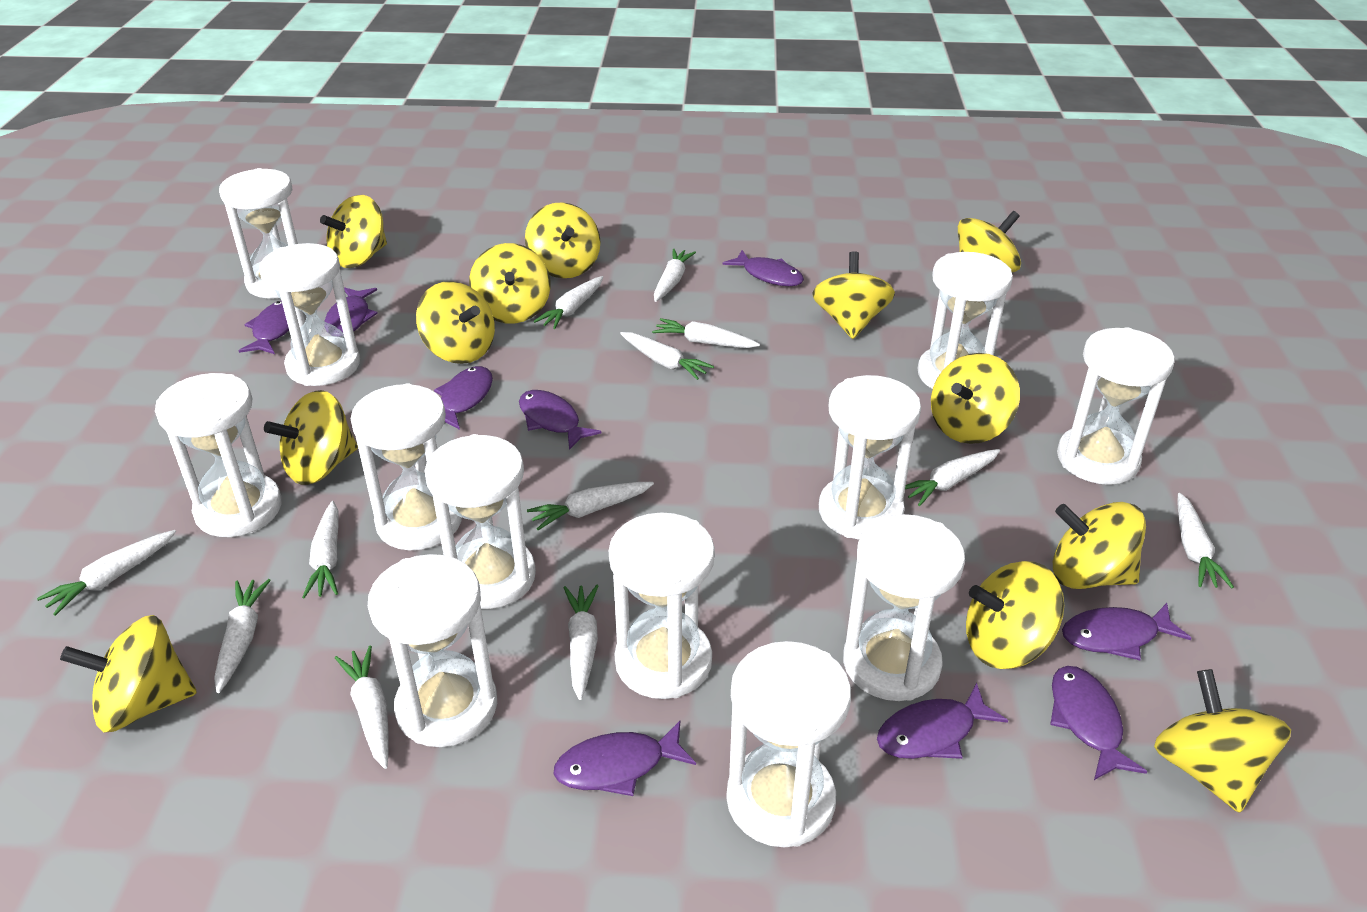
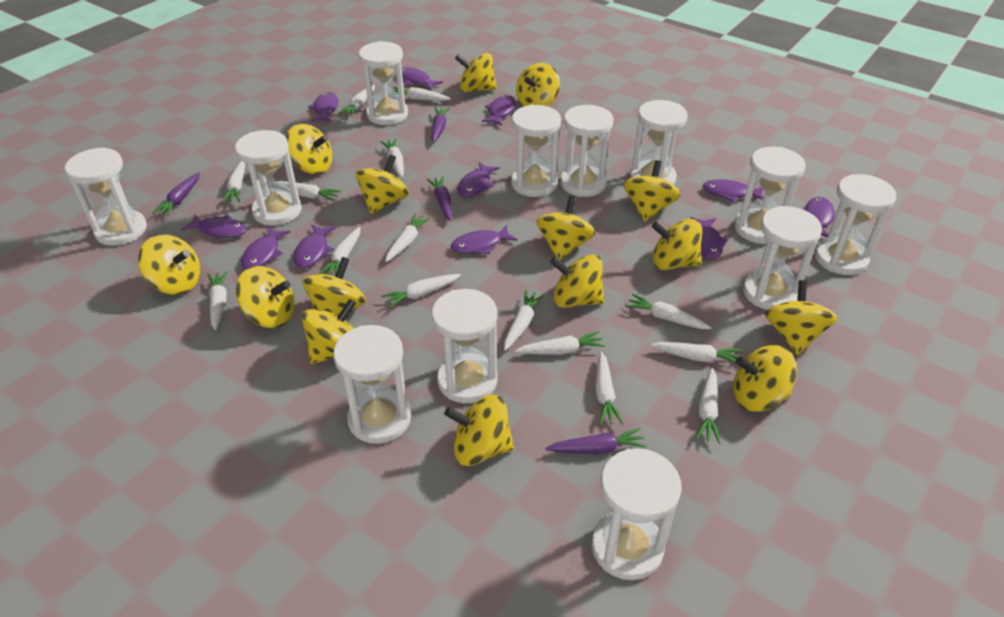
purple carrot: none = 0 -> [152,172,200,216] [427,176,452,221] [431,107,450,143] [545,428,647,454] = 4
purple fish: [239,301,289,354] [325,287,378,332] [434,366,493,430] [519,390,602,450] [554,721,696,796] [722,250,804,286] [877,683,1008,759] [1050,666,1147,780] [1062,603,1191,660] = 9 -> [181,214,247,238] [241,227,290,270] [293,224,336,268] [308,92,338,122] [402,67,443,90] [451,225,517,254] [457,162,500,197] [482,95,516,126] [690,217,728,260] [703,179,763,202] [803,197,835,237] = 11
white carrot: [37,530,176,616] [214,579,271,693] [302,501,338,598] [335,645,389,769] [527,482,654,530] [533,276,603,329] [564,584,598,700] [620,332,714,380] [652,318,760,348] [654,249,696,302] [905,449,1000,506] [1177,493,1234,588] = 12 -> [207,271,228,330] [222,161,245,203] [277,181,341,201] [319,227,361,276] [338,85,375,117] [380,138,404,178] [381,274,461,309] [385,213,431,262] [393,87,450,101] [504,290,545,351] [515,331,605,355] [595,352,623,425] [626,294,712,329] [650,342,742,363] [696,368,720,444] = 15
yellow spinning top: [60,615,197,733] [264,390,358,485] [320,195,387,268] [416,281,495,364] [469,243,550,324] [525,202,601,278] [812,251,895,339] [931,353,1020,444] [958,211,1021,272] [966,561,1064,669] [1053,502,1146,589] [1154,669,1291,813] = 12 -> [138,234,200,295] [236,266,295,328] [286,124,333,174] [302,257,366,316] [302,299,356,364] [356,155,409,214] [444,395,514,466] [455,53,497,93] [516,63,560,107] [536,196,595,260] [550,254,604,308] [624,160,680,222] [652,219,702,270] [733,345,797,412] [765,280,837,355] = 15

